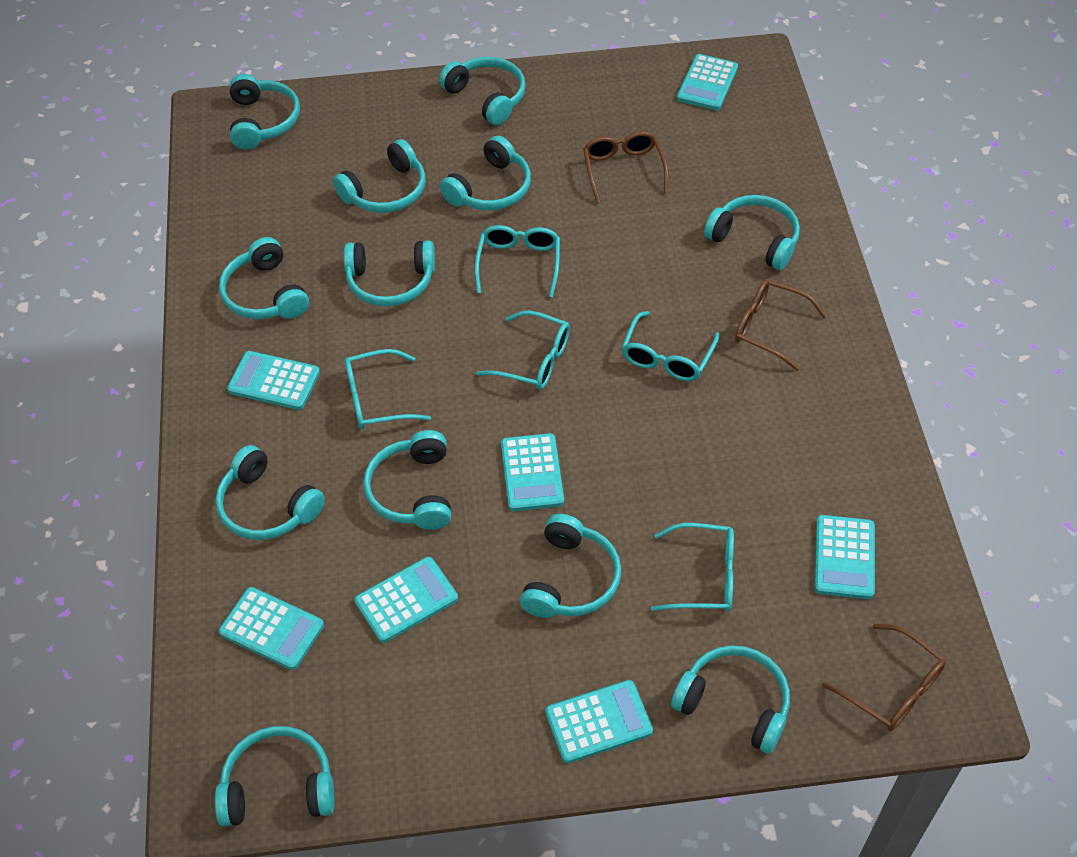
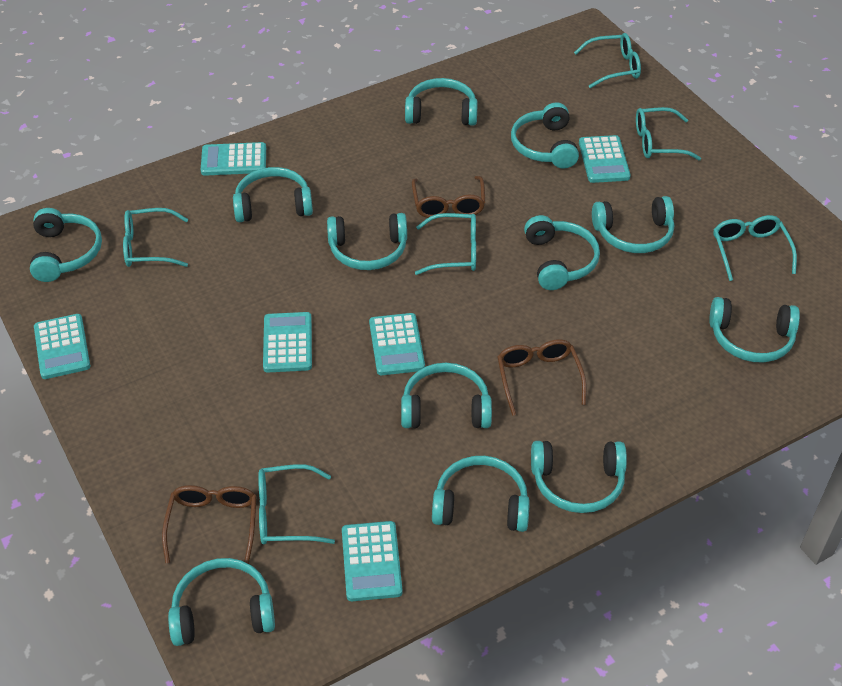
turquoise calculator: [219,587,324,670] [227,351,320,410] [355,557,458,643] [501,433,564,511] [545,680,653,763] [677,54,738,110] [815,515,875,599] = 7 -> [34,314,90,379] [201,142,266,176] [263,312,312,372] [342,521,402,601] [369,313,425,375] [579,135,631,183] = 6
turquoise glasses: [345,349,431,429] [475,225,560,297] [476,310,570,390] [622,311,719,381] [651,523,734,611] = 5 -> [123,208,188,267] [258,464,335,544] [415,213,476,275] [574,33,641,88] [636,107,701,160] [713,215,797,281] = 6

